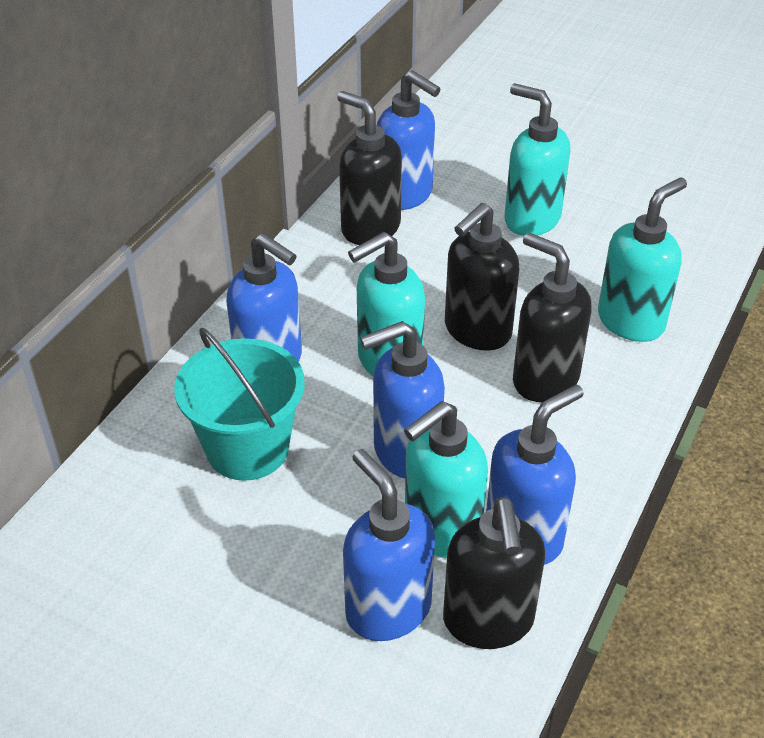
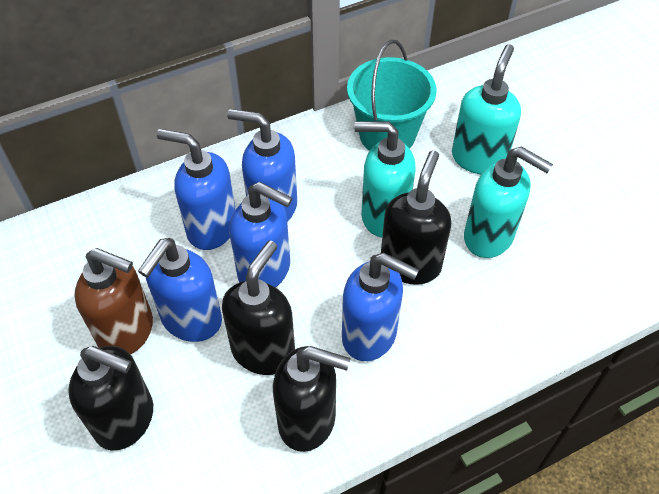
brown soap dispenser: none = 0 -> [74,248,153,354] = 1
turquoise soap dispenser: [348,232,425,377] [404,401,488,558] [504,83,570,236] [598,177,687,342] = 4 -> [354,121,415,237] [452,44,521,174] [464,146,553,258] = 3

